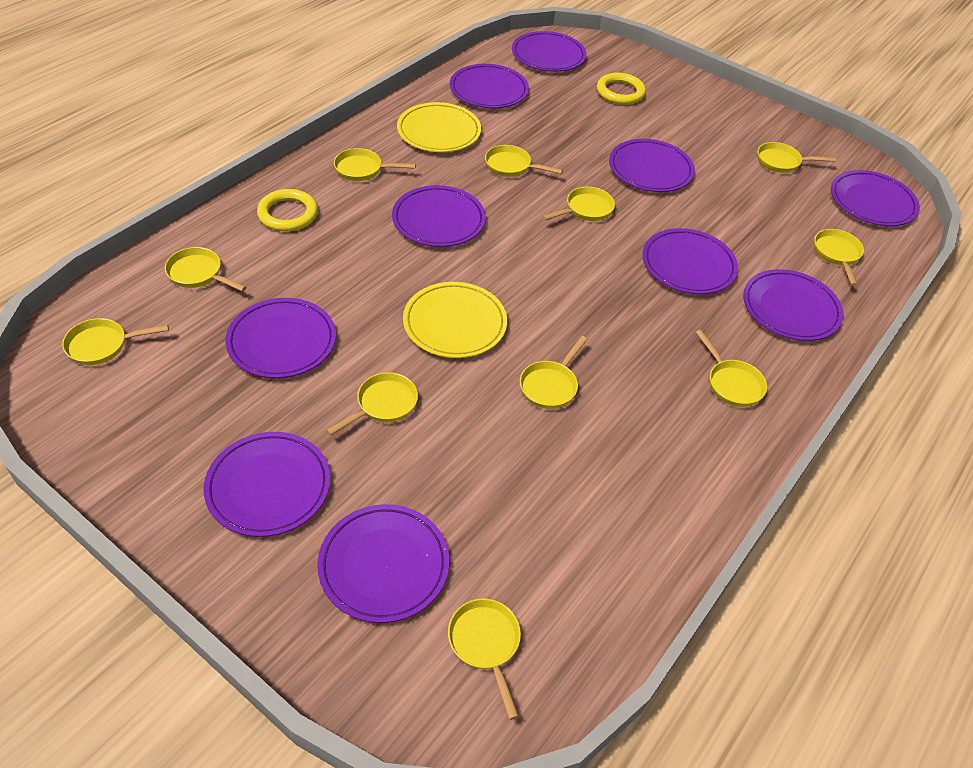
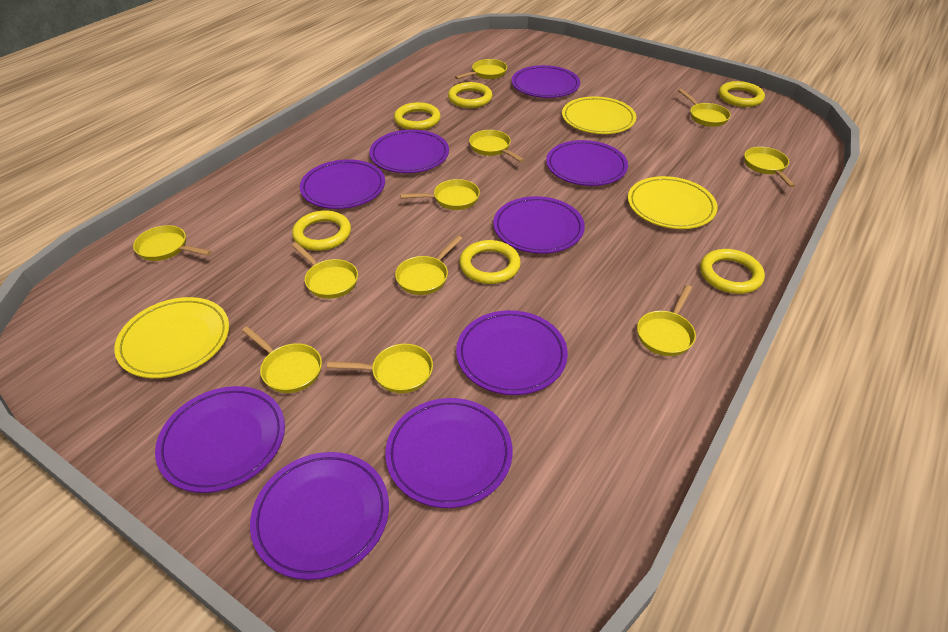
purple plate: [204,432,330,537] [225,298,336,378] [317,504,449,623] [392,185,486,247] [450,64,529,108] [512,31,586,72] [609,139,695,192] [642,228,738,294] [743,269,843,341] [831,170,920,226] = 10 -> [155,386,285,493] [250,452,389,580] [300,159,385,209] [369,130,449,173] [385,398,513,508] [456,310,568,395] [493,196,585,254] [512,65,580,98] [546,140,628,186] = 9
yellow plate: [397,102,481,152] [403,282,507,358] = 2 -> [114,297,229,378] [562,96,636,134] [628,176,717,229] = 3
yellow ring: [257,189,318,231] [597,73,646,105] = 2 -> [292,211,351,251] [394,102,441,130] [448,82,492,108] [459,240,521,284] [700,249,765,294] [719,81,765,107] = 6

